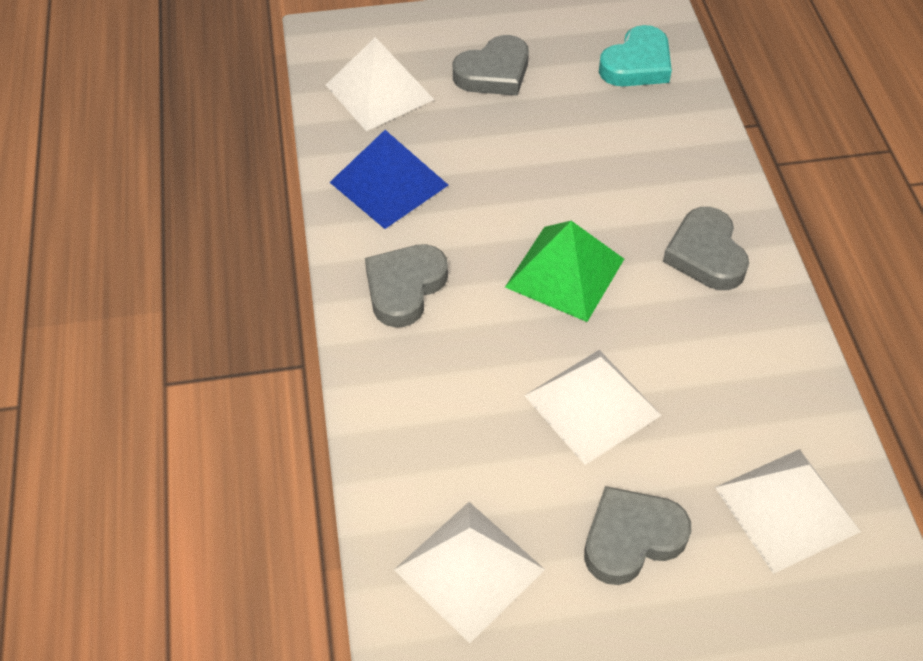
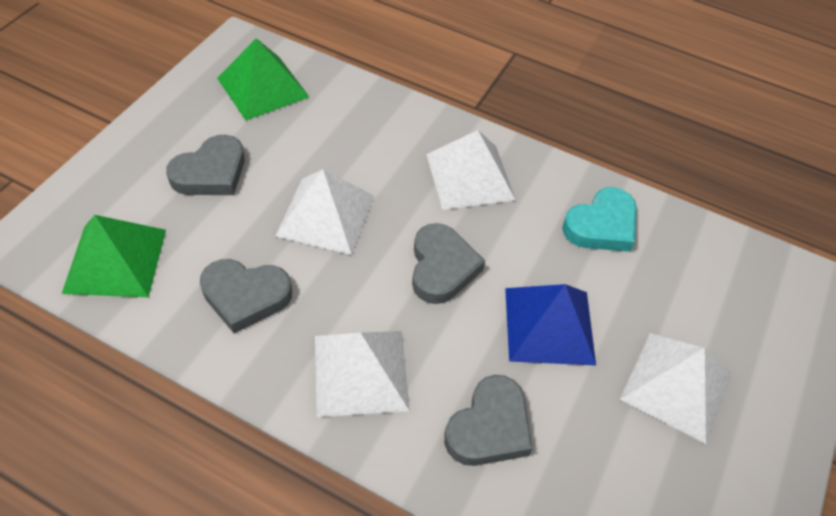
green pyramid: [505,221,624,322] = 1 -> [62,215,166,297] [217,38,309,120] = 2

